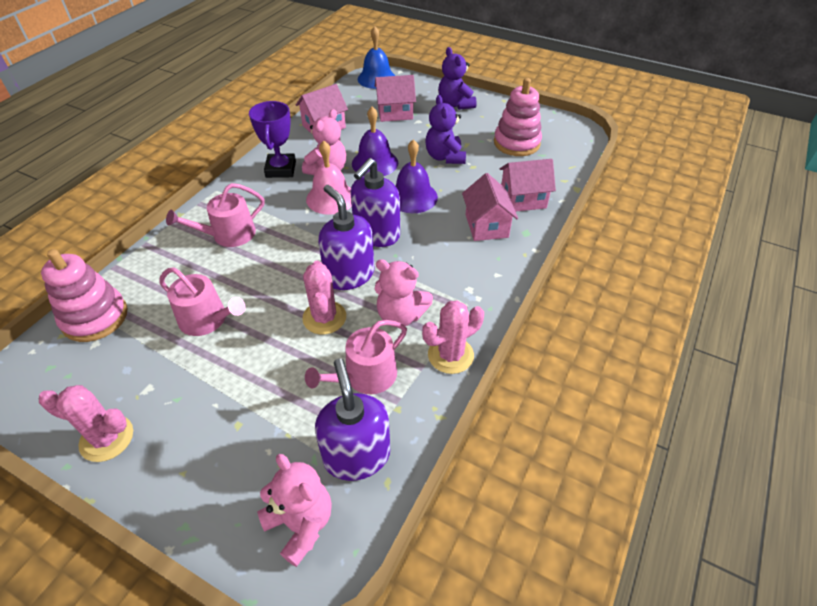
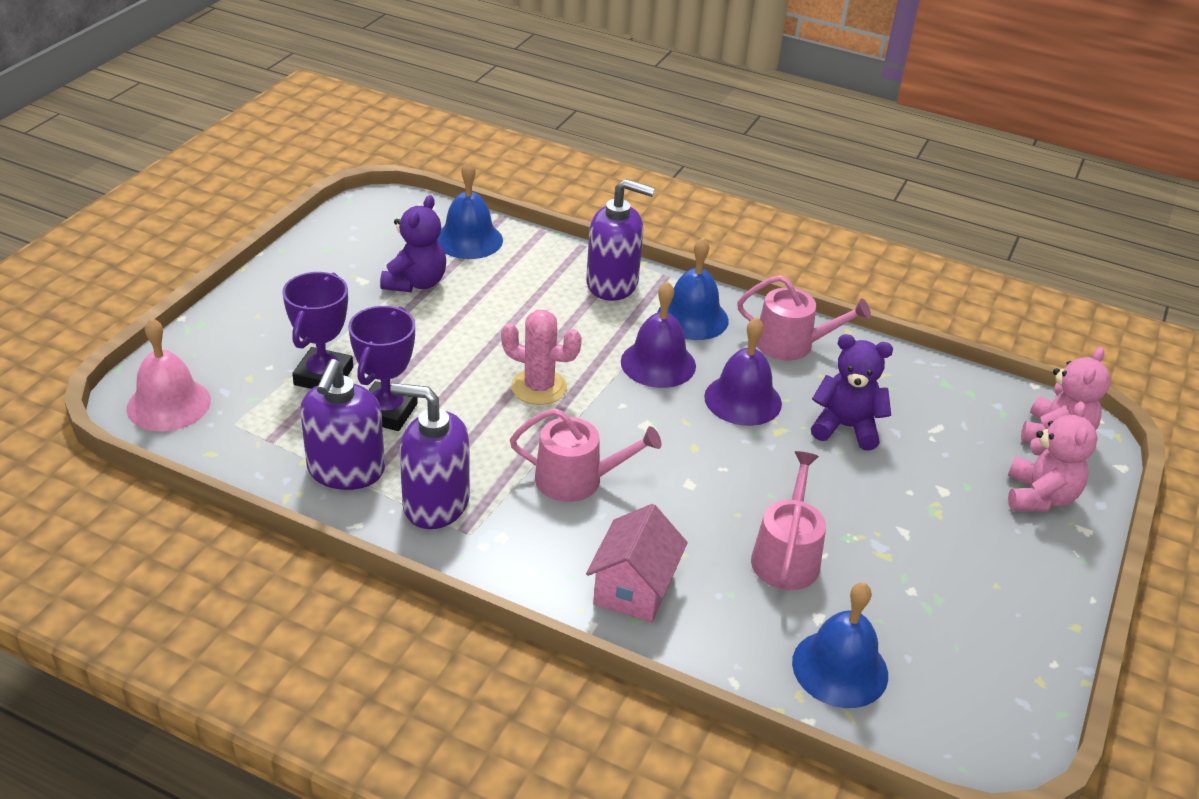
blue bell: [358,26,395,89] = 1 -> [437,160,503,259] [657,237,729,340] [792,582,888,708] = 3
pink cactus: [39,385,133,462] [302,260,346,334] [422,300,484,374] = 3 -> [501,310,582,405] = 1
pink house: [296,84,348,134] [375,75,416,122] [462,173,518,241] [500,159,556,212] = 4 -> [586,504,688,623] = 1
pink stacking toy: [41,249,128,342] [494,78,542,156] = 2 -> none = 0
pink teddy bear: [257,454,332,567] [302,109,346,175] [375,259,433,327] = 3 -> [1008,401,1097,512] [1021,347,1110,443] = 2
purple trophy: [249,101,296,178] = 1 -> [282,272,353,389] [348,306,418,431] = 2

